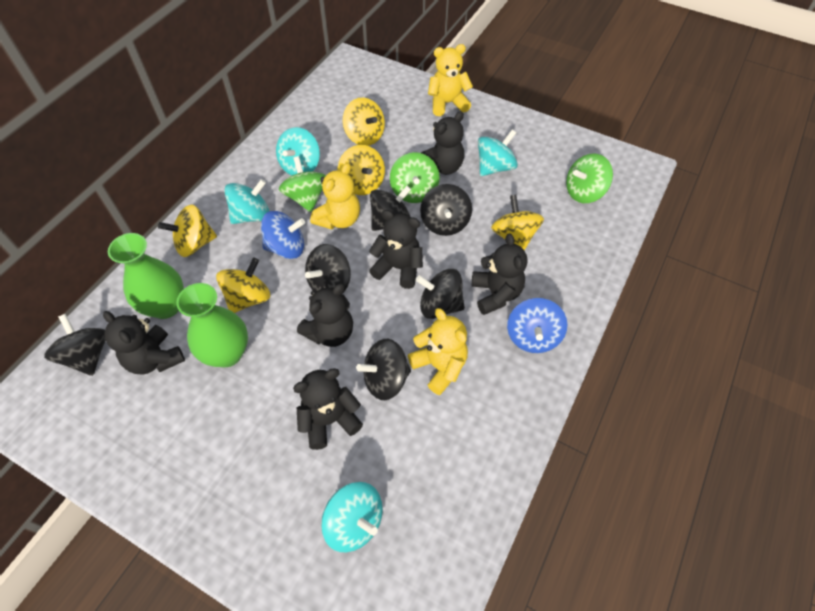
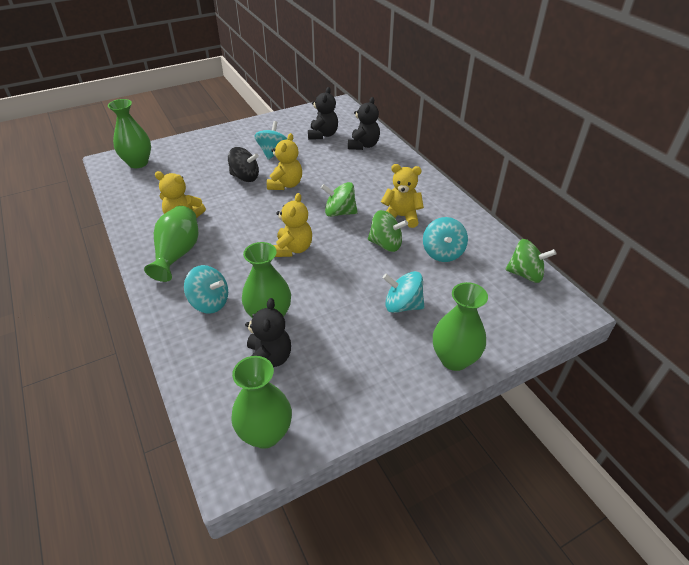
black spinning top: [44,314,106,376] [305,244,351,294] [356,339,411,400] [370,186,411,231] [416,269,465,319] [420,184,472,236] = 6 -> [228,147,259,182] = 1
black teddy bear: [103,311,185,375] [293,368,363,450] [297,284,353,347] [369,210,423,289] [421,111,464,175] [472,234,528,315] = 6 -> [245,298,291,367] [308,87,338,140] [348,97,380,150] = 3
blue spinning top: [261,211,305,259] [507,298,568,353] = 2 -> none = 0
green vase: [108,233,184,319] [176,283,248,367] = 2 -> [108,99,151,168] [144,206,198,282] [231,356,292,449] [242,242,291,319] [433,282,488,371] = 5
yellow spinning top: [158,205,217,257] [216,257,270,313] [338,145,385,195] [342,97,385,146] [491,195,544,250] = 5 -> none = 0
yellow teddy bear: [310,163,360,229] [408,308,468,395] [428,44,473,116] = 3 -> [155,171,206,218] [267,133,302,190] [273,193,312,257] [381,164,424,228] = 4

